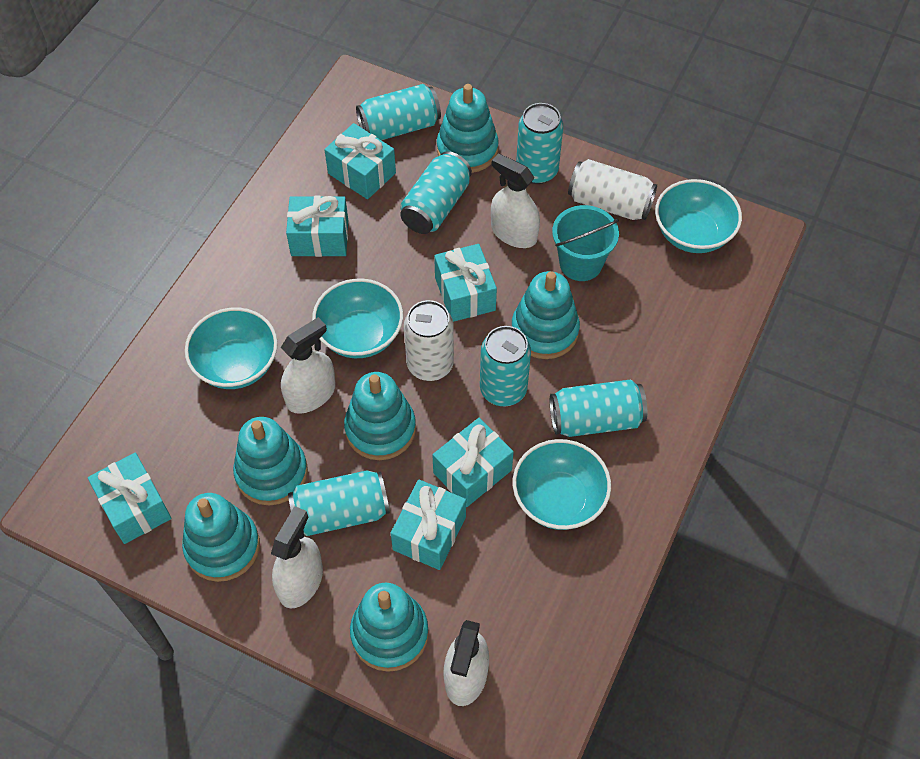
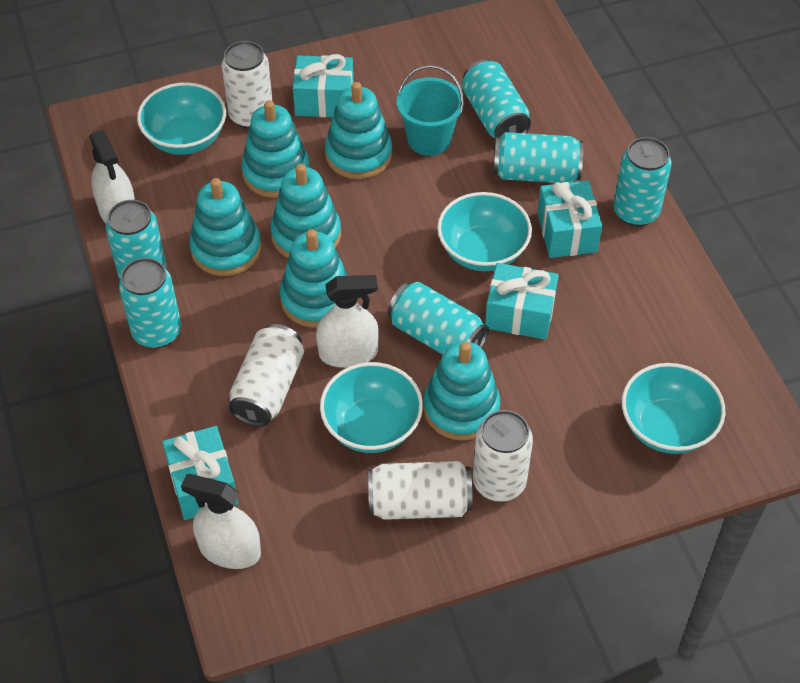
turquoise gift: [88,453,171,544] [286,196,348,257] [324,123,396,199] [391,479,466,570] [433,418,514,507] [434,244,497,322] = 6 -> [162,426,238,520] [293,54,354,117] [485,263,558,340] [537,181,602,258] = 4
white can: [404,300,454,381] [568,159,657,220] = 2 -> [222,41,273,129] [228,324,304,427] [368,461,473,520] [473,410,533,502] = 4
white spray bottle: [271,506,323,608] [281,317,336,414] [444,620,489,706] [491,153,540,248] = 4 -> [89,130,135,223] [181,474,261,569] [316,275,379,368] = 3

